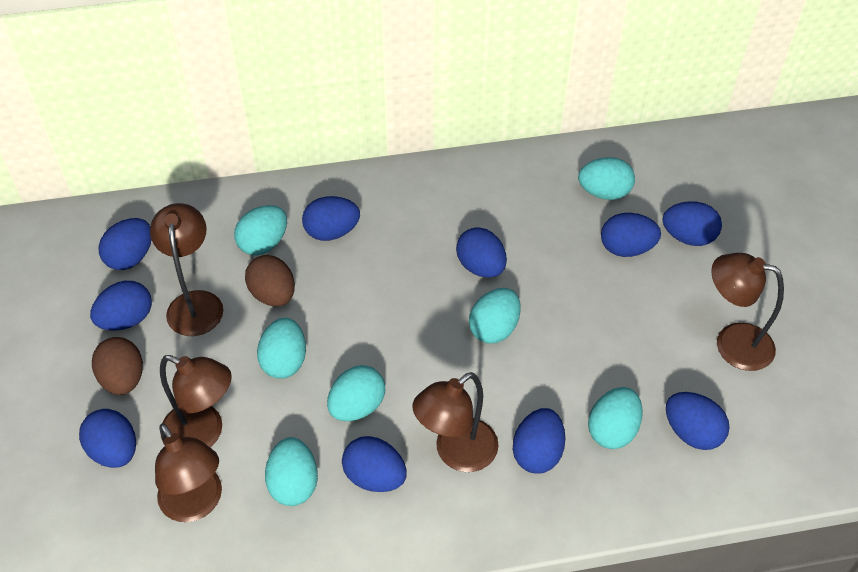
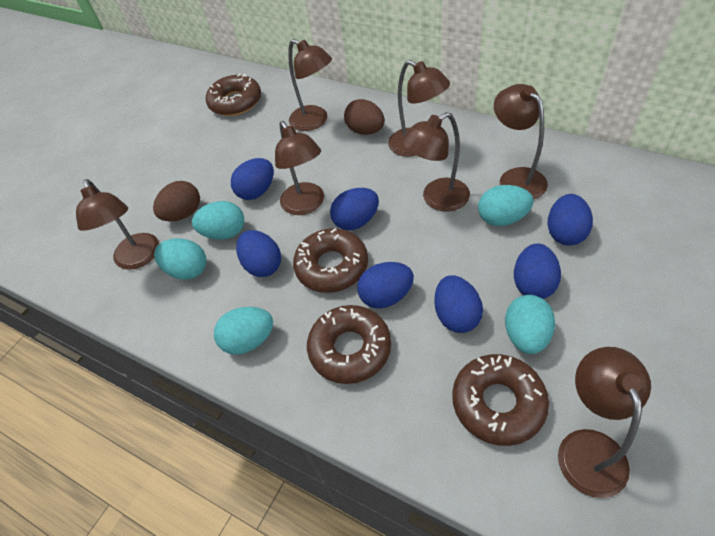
blue egg: [79,409,136,468] [90,281,152,331] [98,218,151,270] [302,196,360,241] [342,436,407,492] [456,227,507,278] [513,408,566,473] [601,213,661,257] [662,201,722,246] [666,392,730,450] = 10 -> [231,158,274,200] [236,230,281,277] [330,188,379,230] [357,262,414,308] [434,275,483,333] [514,244,561,299] [548,194,593,246] = 7
brown donut: none = 0 -> [206,73,261,116] [293,228,368,293] [307,305,391,384] [452,354,549,446] = 4
brown lamp: [150,203,223,336] [155,423,222,522] [160,355,232,447] [413,372,498,472] [711,253,784,371] = 5 -> [76,179,159,270] [275,121,324,215] [288,39,332,131] [388,60,450,157] [401,112,470,212] [494,84,548,200] [558,347,651,498] = 7
turquoise egg: [234,205,287,255] [257,318,306,379] [265,437,318,506] [327,365,385,421] [469,288,520,344] [578,157,635,200] [588,387,643,449] = 7 -> [154,238,207,280] [192,201,244,240] [214,307,273,355] [478,185,533,226] [505,295,555,354] = 5

